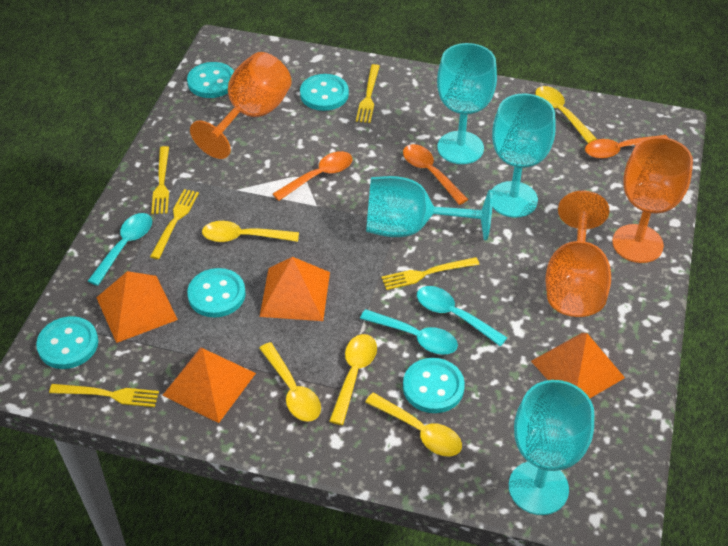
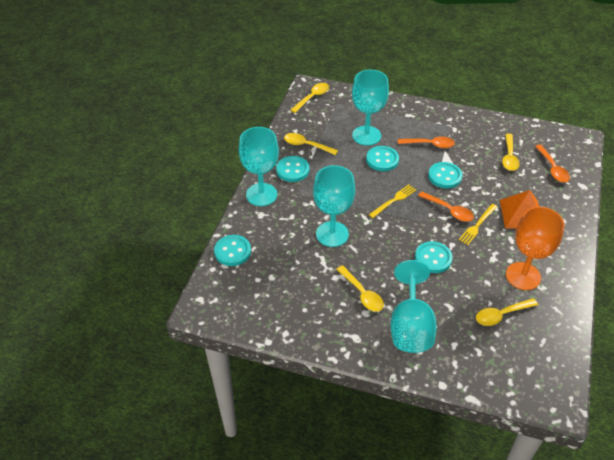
orange goblet: [190,52,292,159] [545,191,611,317] [612,137,693,263] = 3 -> [506,207,564,290] = 1
orange pyramid: [96,271,178,343] [162,347,256,423] [260,257,330,321] [531,333,625,398] = 4 -> [500,190,539,229] = 1
turquoise spoon: [88,213,152,286] [360,309,458,355] [417,286,507,346] = 3 -> none = 0
yellow fork: [49,384,159,407] [150,189,199,259] [151,146,169,214] [356,64,380,123] [381,257,480,290] = 5 -> [369,185,416,218] [459,204,497,245] = 2

